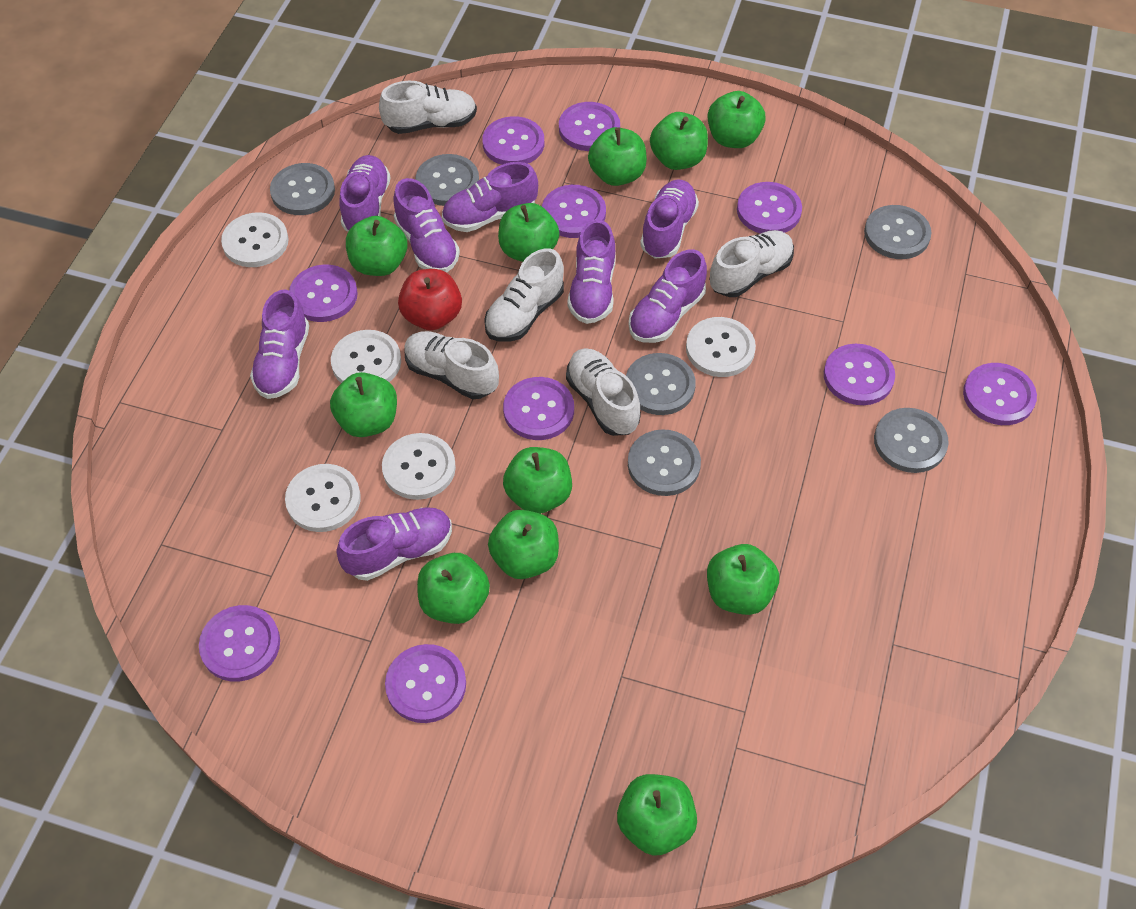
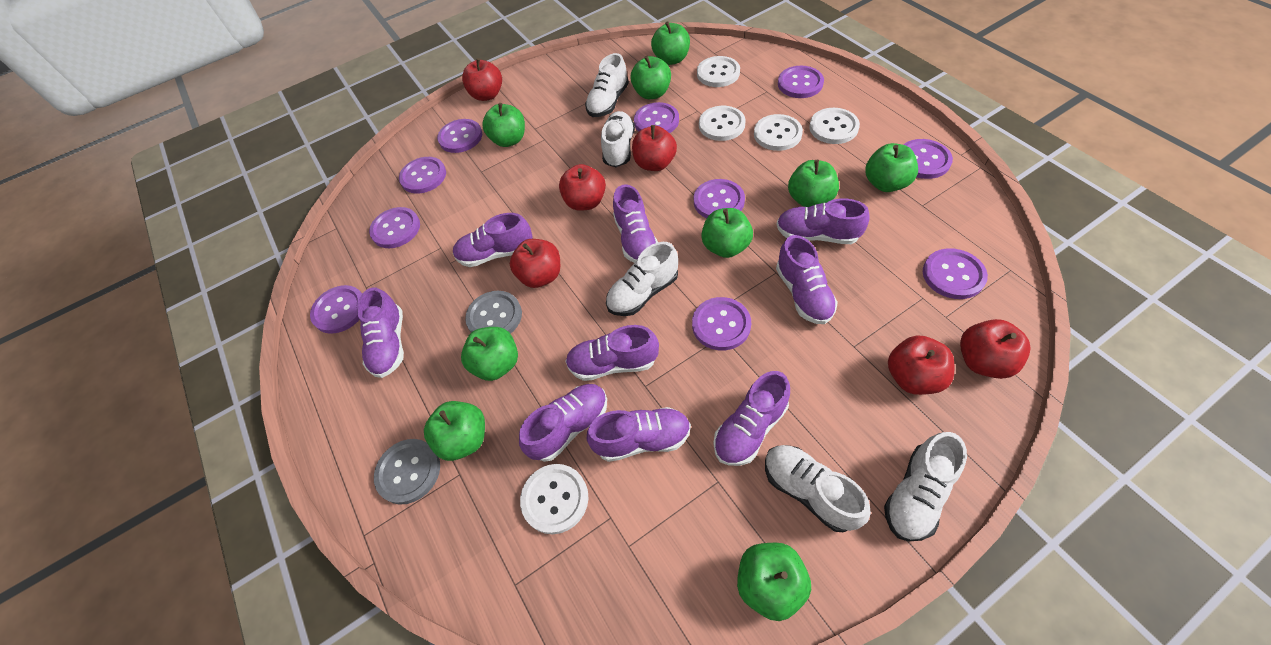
green apple: [330,372,397,437] [346,216,407,276] [417,553,490,624] [488,510,559,579] [498,203,559,262] [503,447,572,514] [588,127,647,186] [617,774,697,856] [650,112,708,170] [707,544,779,615] [708,91,766,148] = 11 -> [424,401,485,461] [461,327,518,381] [482,103,525,147] [630,56,671,99] [651,21,690,65] [701,208,753,258] [737,543,811,621] [788,160,839,207] [865,143,918,192] = 9
grey button: [270,163,335,215] [416,154,479,206] [626,353,696,415] [628,429,701,496] [864,205,931,259] [874,408,949,473] = 6 -> [374,439,440,505] [465,291,522,334] = 2
purple shoe: [250,290,309,399] [337,507,452,581] [339,155,391,231] [393,178,460,273] [442,162,538,232] [567,219,616,324] [628,249,707,343] [640,179,699,259] = 8 -> [357,287,404,378] [453,213,532,267] [519,384,607,462] [565,325,659,381] [587,407,691,462] [613,184,658,263] [713,371,790,466] [776,235,838,324] [777,198,870,244] = 9
red apple: [398,269,462,331] = 1 -> [462,58,502,101] [510,239,560,288] [559,164,606,211] [632,125,677,171] [888,336,954,395] [960,319,1030,379] = 6

